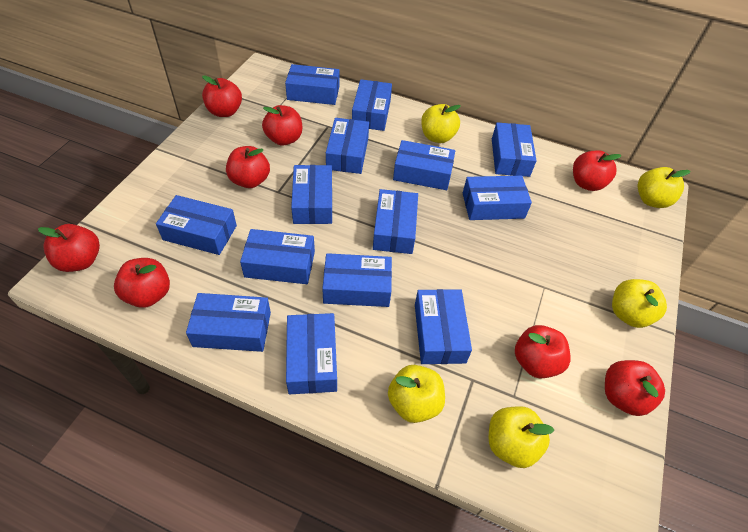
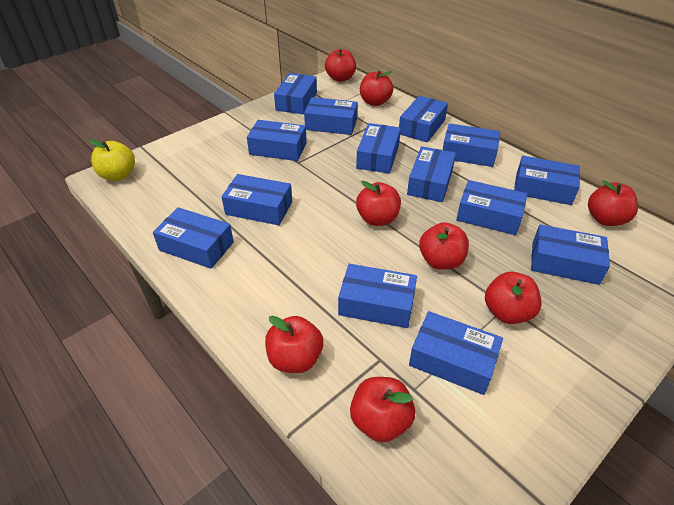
yellow apple: [388,365,445,423] [421,104,460,143] [489,406,554,468] [612,279,667,328] [637,167,690,208] = 5 -> [89,139,135,181] = 1

